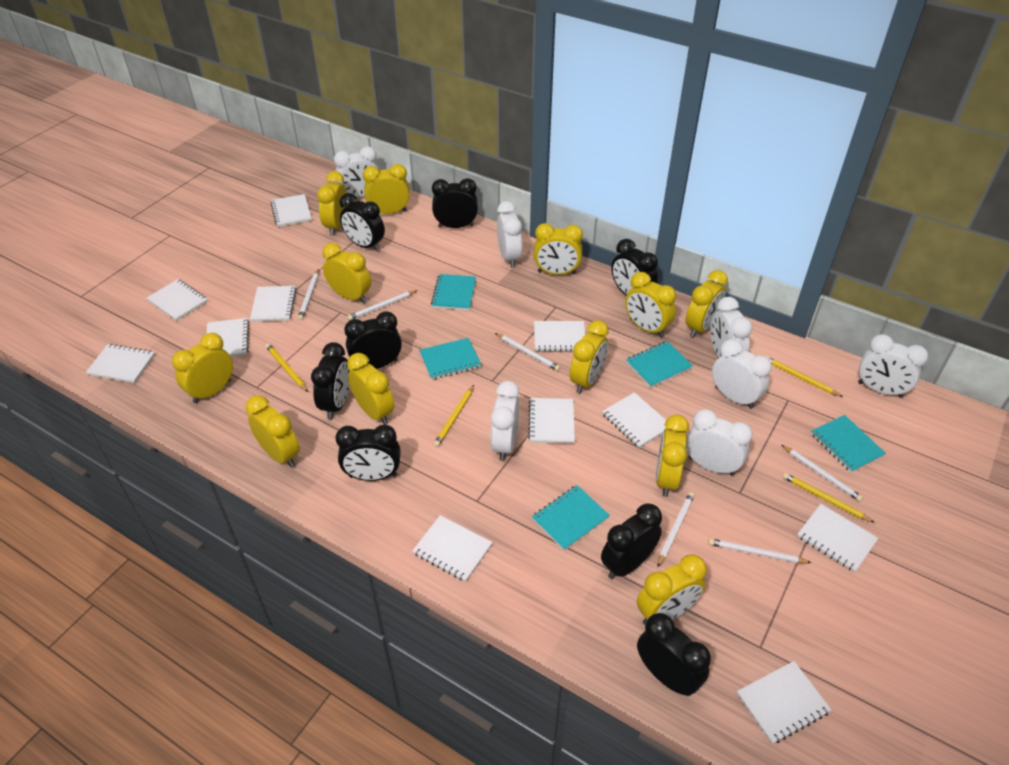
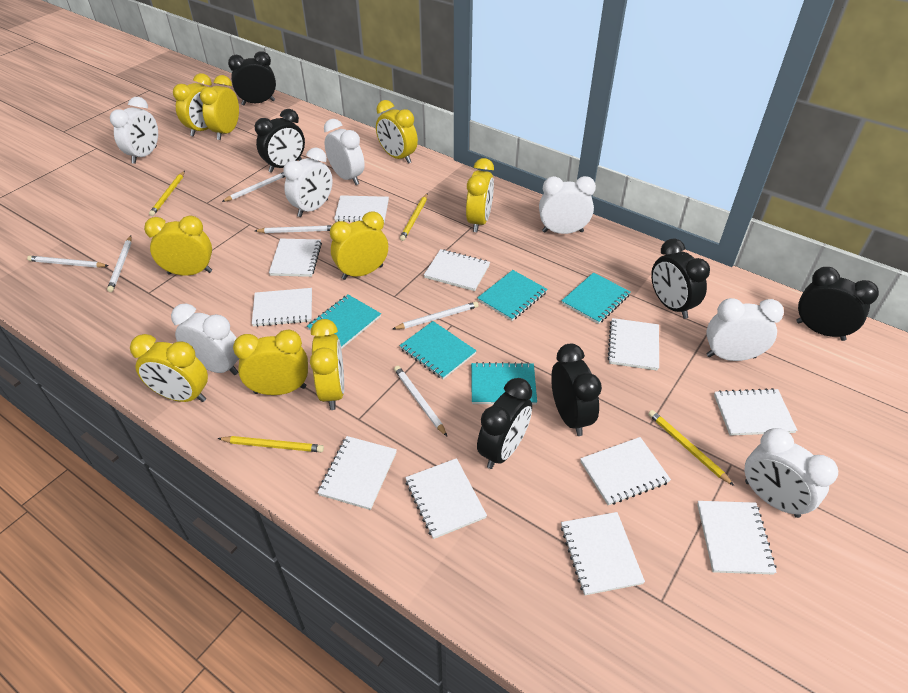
black clock: [311,342,350,419] [335,425,400,481] [340,193,385,251] [344,311,402,369] [432,178,478,228] [601,503,662,579] [611,239,658,295] [637,613,711,696] = 8 -> [228,51,276,105] [255,109,305,173] [477,378,532,469] [551,344,602,436] [651,239,710,319] [796,267,879,341] = 6
yellow clock: [172,333,233,403] [245,395,300,468] [317,171,347,236] [322,243,371,303] [347,353,394,425] [363,164,410,214] [533,223,583,275] [570,320,609,393] [625,272,676,337] [637,554,707,625] [656,415,689,497] [686,270,728,338] = 12 -> [130,334,208,402] [144,216,212,276] [173,73,212,137] [200,75,239,140] [233,330,308,395] [310,319,344,410] [330,212,388,280] [376,100,418,164] [466,158,494,232] = 9

